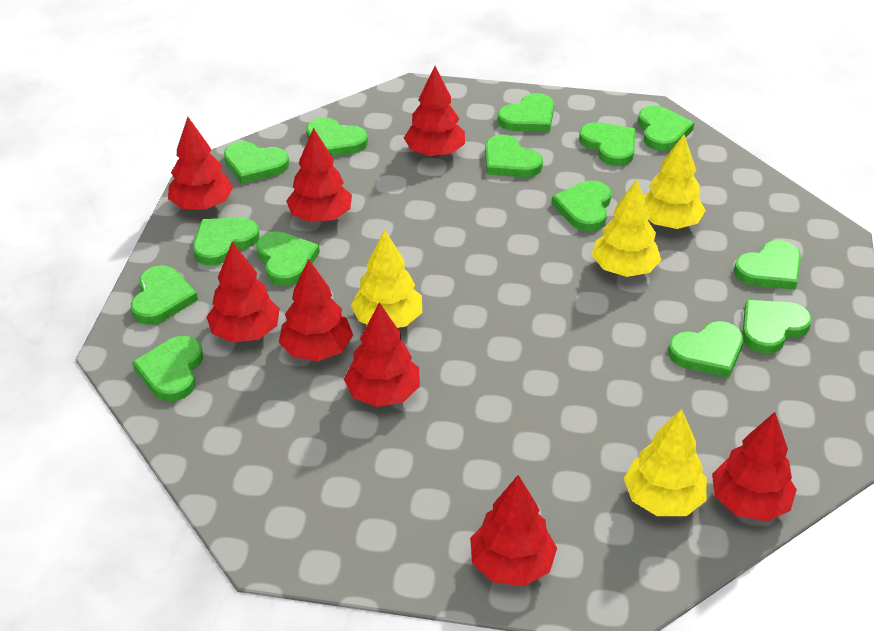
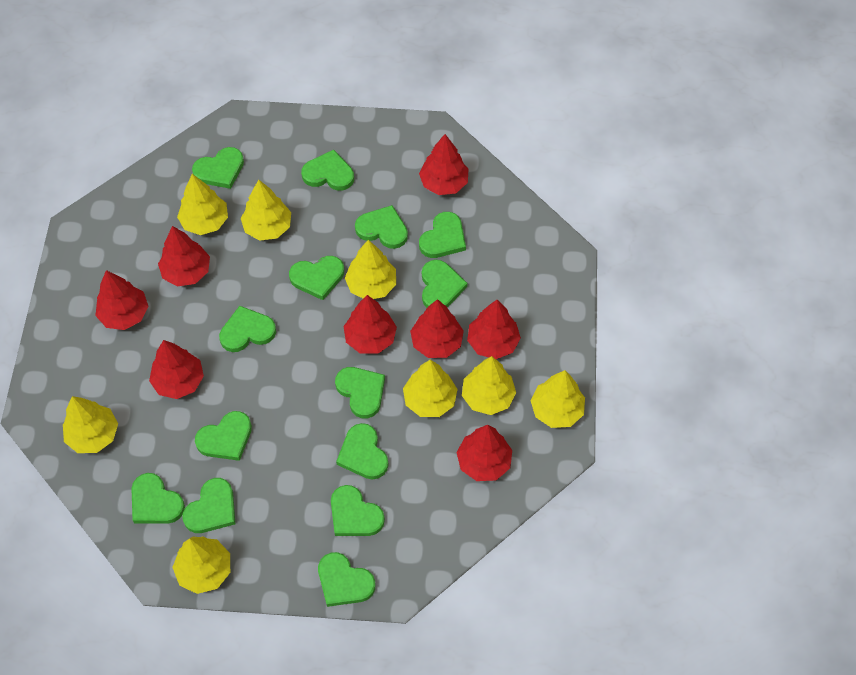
yellow tree: [351,230,422,328] [592,179,662,277] [624,408,707,516] [643,134,706,229] = 4 -> [63,396,118,453] [172,537,230,594] [177,174,228,235] [241,179,291,241] [345,240,396,299] [403,360,458,417] [462,356,516,415] [530,370,585,428] = 8

